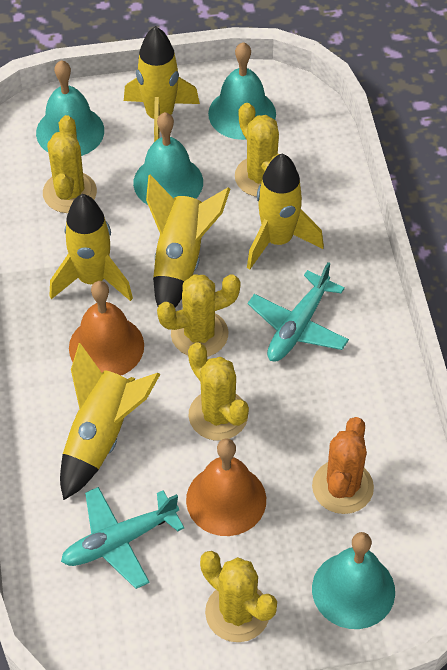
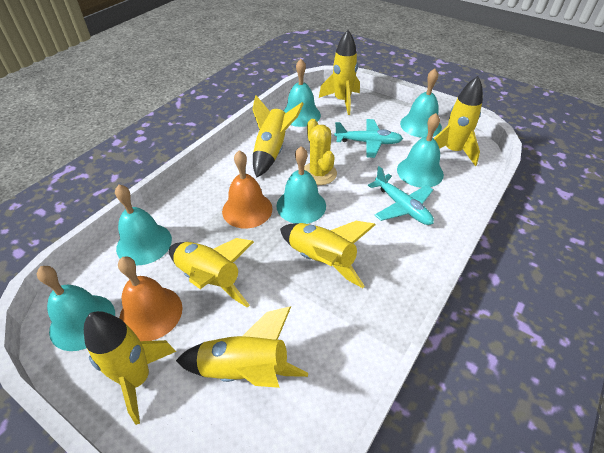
orange cactus: [312,417,374,514] = 1 -> none = 0
turquoise bell: [36,60,104,156] [133,112,203,205] [208,42,276,140] [312,532,395,629] = 4 -> [37,266,115,351] [115,185,172,265] [276,146,326,224] [283,59,321,127] [397,113,444,188] [400,69,442,138] = 6
yellow cactus: [43,115,97,213] [157,274,240,357] [188,343,249,441] [200,551,277,642] [235,103,279,197] = 5 -> [304,119,337,185] = 1
yellow rocket: [49,194,133,301] [60,343,160,500] [124,26,200,142] [146,175,230,308] [247,153,324,270] = 5 -> [84,311,176,425] [169,238,254,308] [176,307,308,388] [252,95,304,178] [280,221,375,288] [319,30,360,115] [433,76,483,166] = 7

